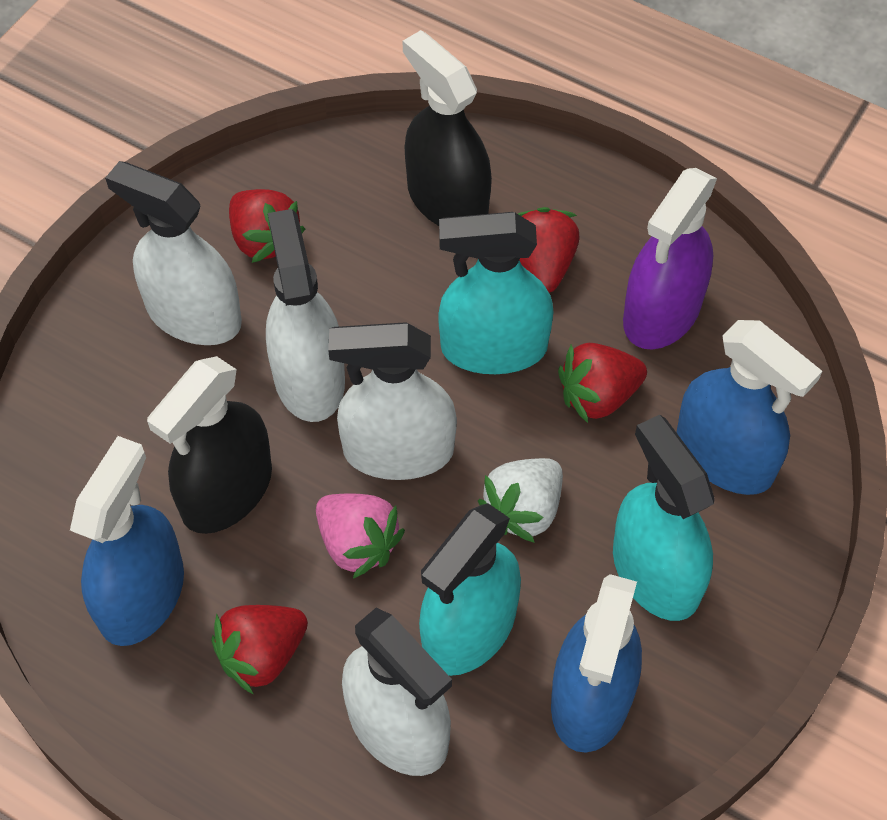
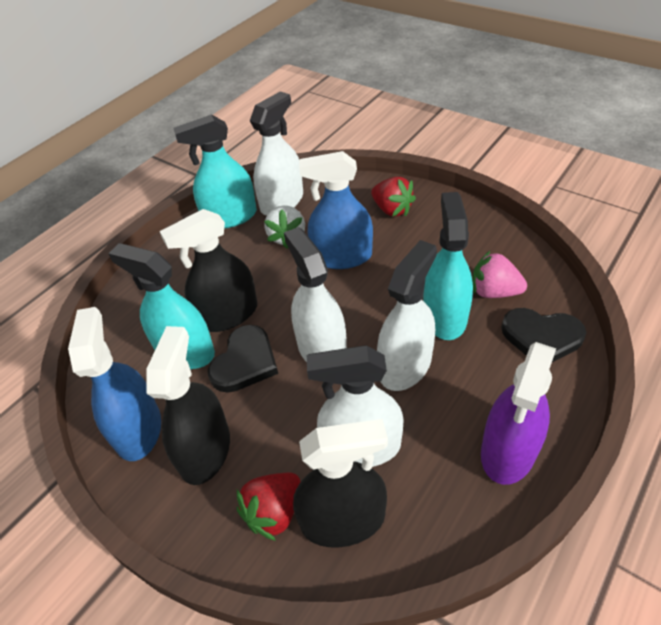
black heart: none = 0 -> [208,325,278,393] [501,308,586,362] = 2
black spray bottle: [147,356,272,534] [402,30,492,226] = 2 -> [146,326,230,485] [160,209,257,332] [293,419,388,548] = 3
blue spray bottle: [70,436,184,646] [551,574,642,753] [676,320,822,495] = 3 -> [68,307,161,461] [299,151,373,269] = 2
red strawberry: [211,605,308,694] [229,189,305,263] [518,207,580,293] [558,343,647,423] = 4 -> [237,473,300,541] [371,177,416,217] = 2

